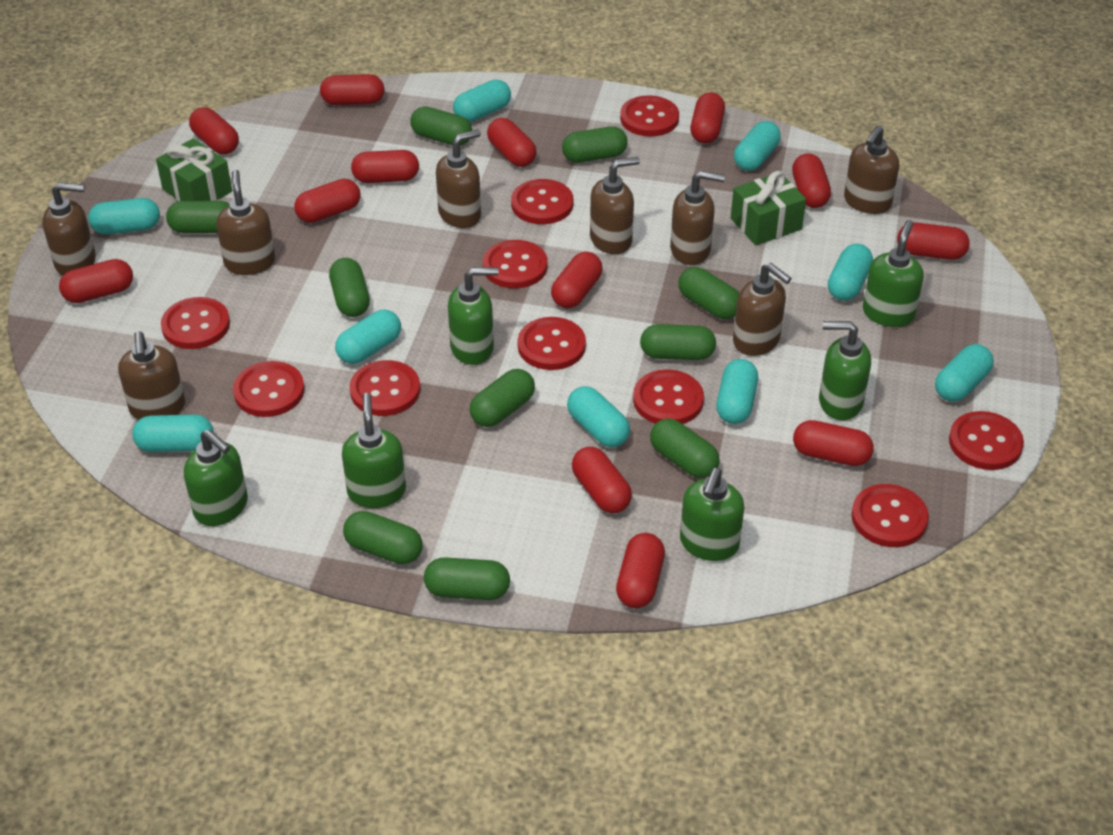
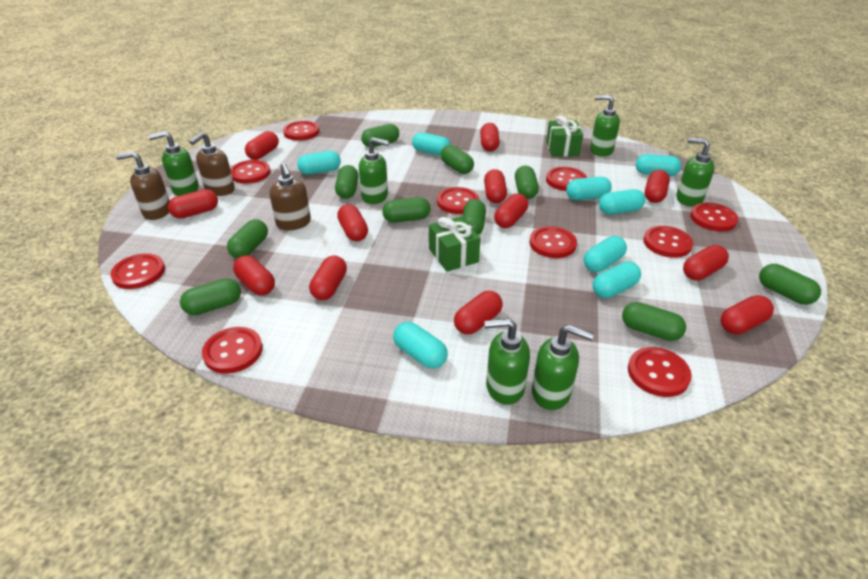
brown soap dispenser: [42,182,96,275] [118,331,185,420] [216,170,275,275] [436,129,481,228] [590,157,640,254] [670,171,725,265] [733,263,792,356] [844,125,899,214] = 8 -> [116,151,170,220] [189,132,235,196] [270,163,311,231] = 3
red capsule: [59,259,133,303] [189,107,239,154] [294,179,360,223] [320,74,384,105] [351,150,419,183] [487,118,537,167] [551,252,602,309] [572,447,632,513] [616,533,665,608] [690,92,725,144] [792,153,831,208] [793,420,874,466] [897,222,970,260] = 13 -> [168,189,218,219] [233,255,275,295] [245,131,279,160] [309,256,347,300] [337,204,368,241] [454,291,503,335] [480,123,500,151] [484,169,507,203] [494,194,528,228] [645,170,670,203] [683,245,729,281] [720,295,774,334] = 12
turquoise capsule: [88,198,160,235] [132,414,214,452] [335,310,401,364] [453,80,511,122] [567,386,630,447] [716,359,758,424] [734,121,781,171] [828,244,873,301] [935,344,994,402] = 9 -> [297,151,341,174] [393,322,448,368] [412,132,451,156] [566,177,612,200] [584,236,627,272] [593,261,641,298] [599,189,645,214] [636,154,681,176] = 8

